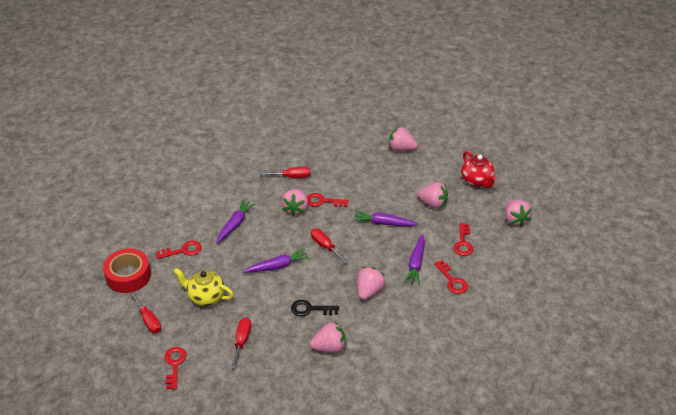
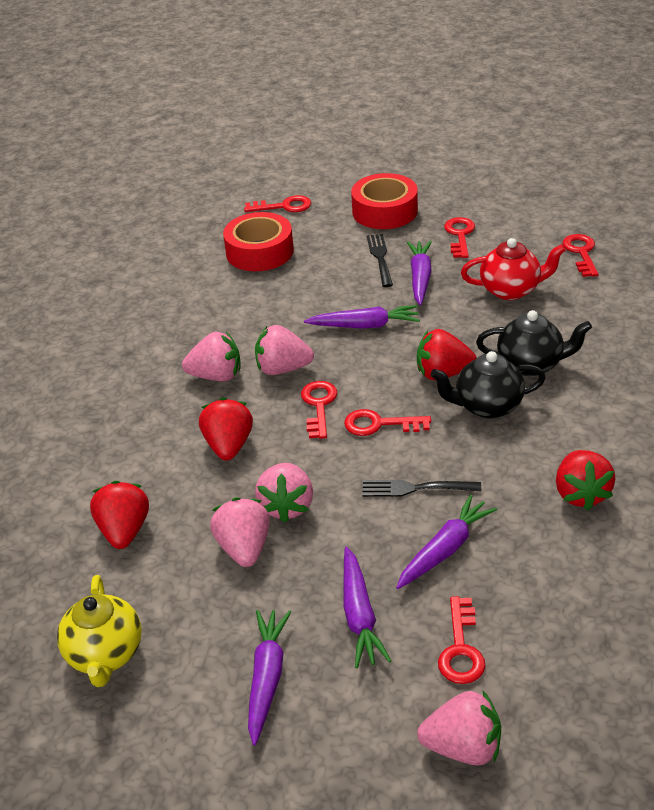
black fork: none = 0 -> [362,480,481,497] [367,234,393,287] = 2
black key: [291,300,339,316] = 1 -> none = 0
black teapot: none = 0 -> [430,351,546,419] [476,310,592,376] = 2
pink strawberry: [281,189,308,216] [310,322,346,353] [357,267,386,300] [389,127,418,151] [417,182,448,209] [505,200,532,227] = 6 -> [182,332,240,381] [210,497,270,567] [255,325,314,375] [255,463,313,523] [417,691,501,766] = 5
purple carrot: [216,199,256,243] [243,248,309,273] [353,211,418,226] [404,234,425,285] = 4 -> [248,610,291,745] [304,305,420,329] [343,547,391,668] [396,495,497,589] [407,241,432,306] = 5
red key: [156,241,202,259] [164,347,187,390] [307,193,349,207] [434,260,468,294] [454,223,473,256] = 5 -> [244,195,311,212] [301,381,337,439] [344,409,431,436] [438,596,485,684] [444,217,475,258] [563,234,599,277] = 6
red screwdriver: [130,292,161,333] [231,318,251,369] [260,167,310,178] [311,229,349,263] = 4 -> none = 0
red strawberry: none = 0 -> [90,481,149,549] [199,397,253,461] [417,329,477,380] [556,450,616,510] = 4
red tape: [103,248,151,293] = 1 -> [223,212,294,271] [351,173,418,229] = 2

